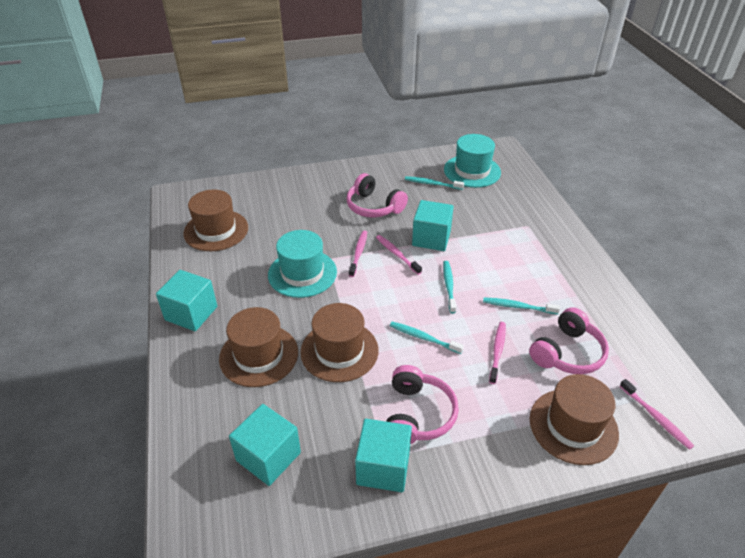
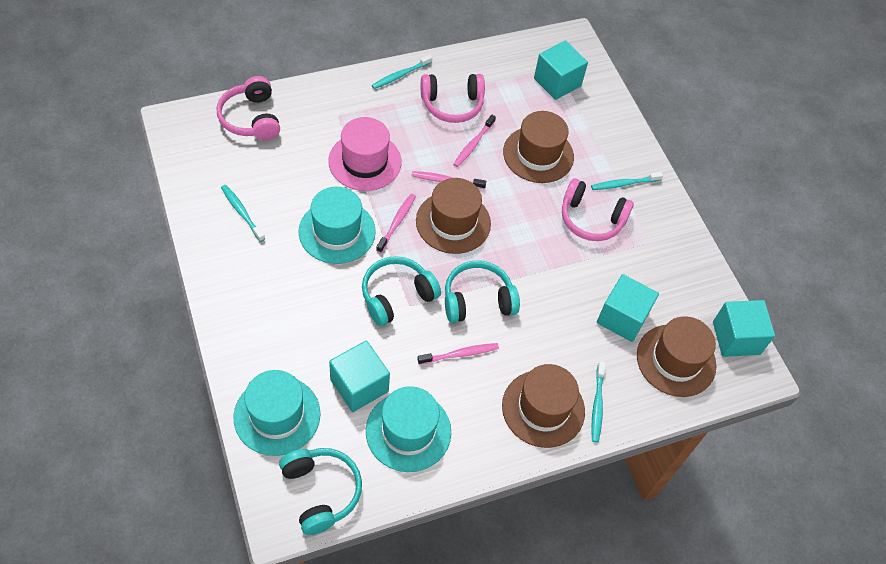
pink hat: none = 0 -> [328,117,402,191] = 1
turquoise hat: [268,230,337,298] [444,134,501,188] = 2 -> [233,370,321,456] [298,187,376,264] [366,386,451,472] = 3
turquoise headphones: none = 0 -> [279,448,362,535] [362,256,441,326] [445,261,520,323] = 3

